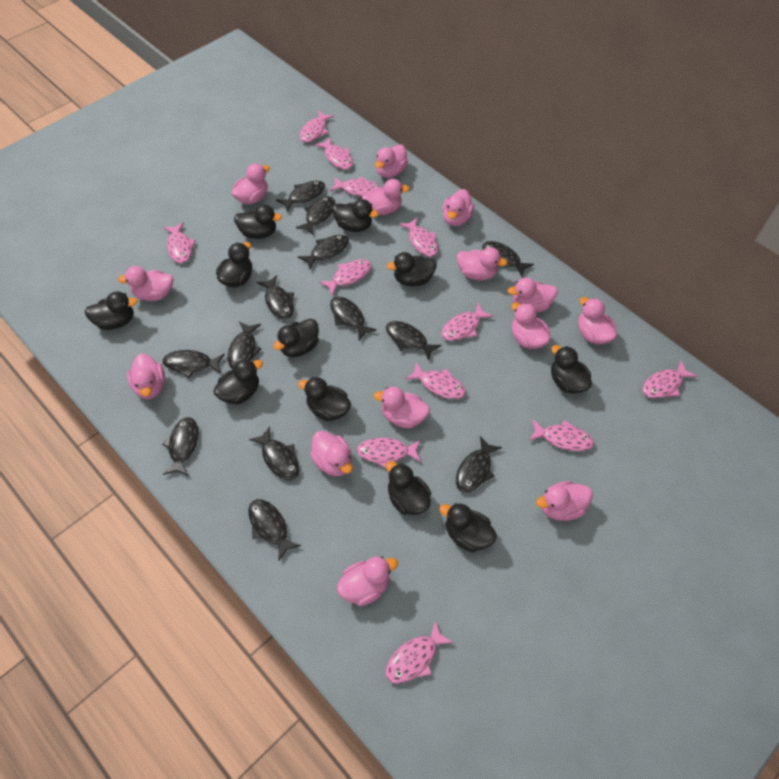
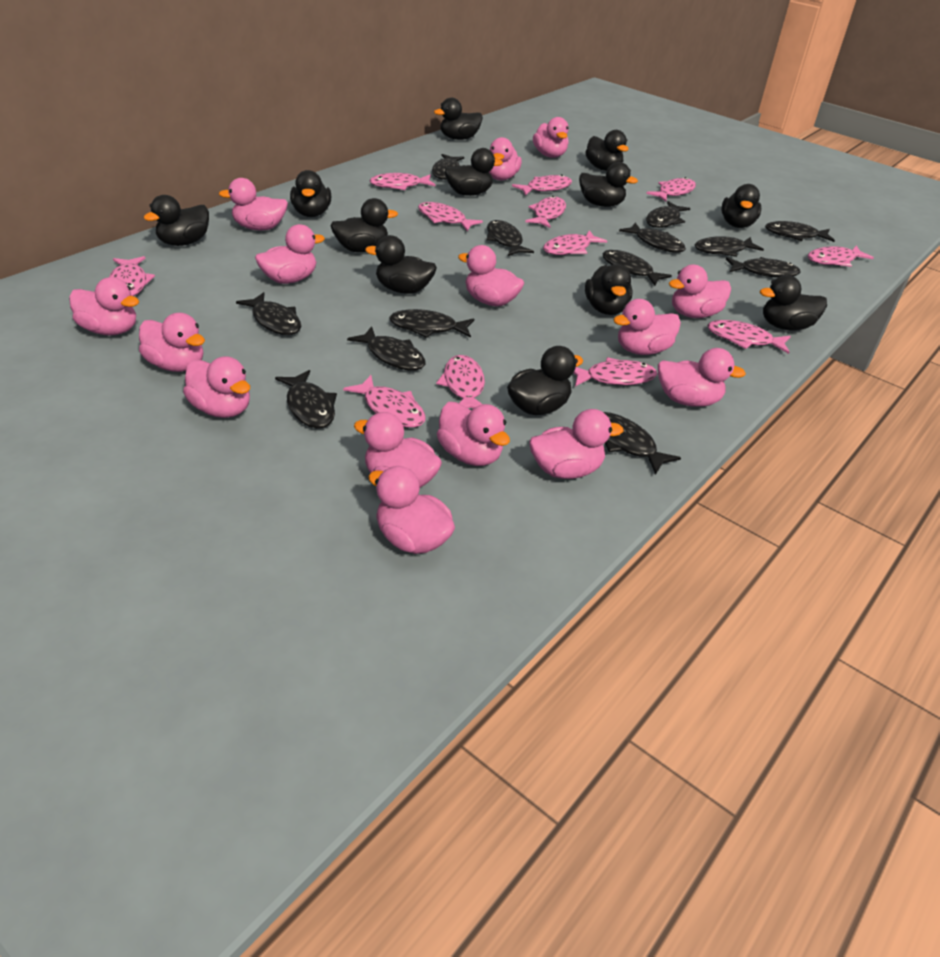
black duck: [84,291,138,330] [213,359,263,405] [216,242,252,287] [234,205,282,239] [273,318,319,357] [298,377,351,421] [332,199,379,232] [386,461,431,515] [387,252,437,286] [439,503,497,552] [551,345,592,394] = 11 -> [143,195,209,246] [290,170,331,217] [331,198,398,252] [365,235,437,294] [434,98,483,140] [444,148,503,196] [507,346,583,415] [579,162,638,207] [585,130,629,171] [585,264,633,315] [721,184,761,228] [760,275,827,331] = 12
pink duck: [118,266,173,301] [127,353,165,399] [232,163,270,204] [310,431,353,476] [337,556,398,606] [362,179,410,215] [374,387,430,428] [375,145,408,178] [442,189,474,226] [457,247,507,280] [507,278,558,312] [511,303,550,349] [536,481,593,521] [578,297,617,344] = 14 -> [69,277,139,335] [139,313,205,372] [183,356,250,418] [218,178,288,230] [255,224,325,284] [354,412,442,487] [368,466,455,554] [437,402,510,466] [458,245,524,306] [489,137,522,180] [529,409,623,479] [533,117,569,158] [613,299,681,355] [658,348,746,407] [669,265,731,318] = 15

